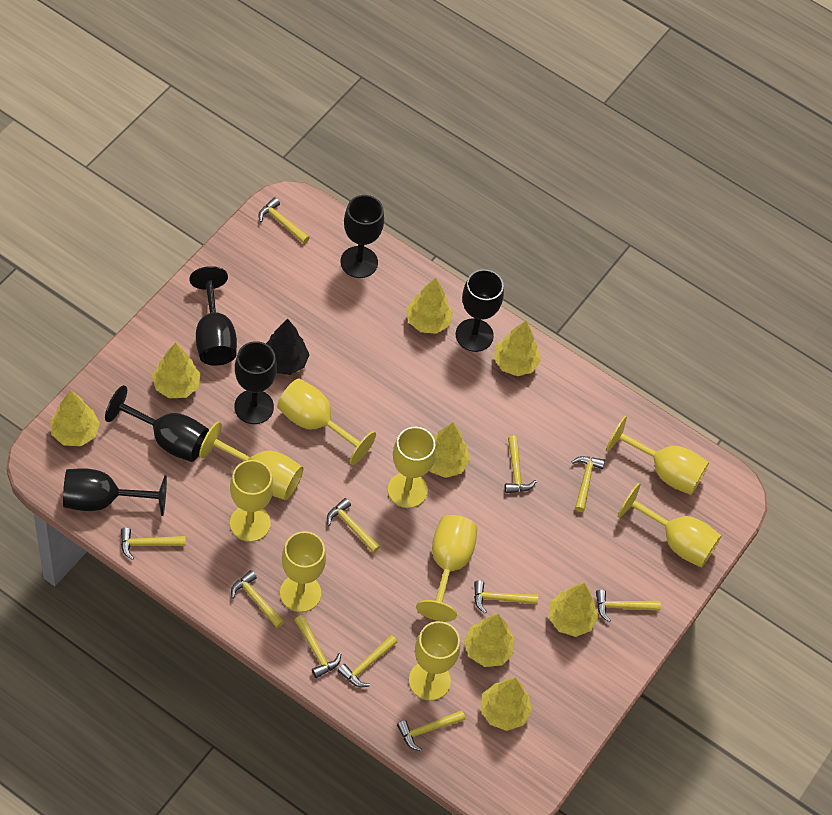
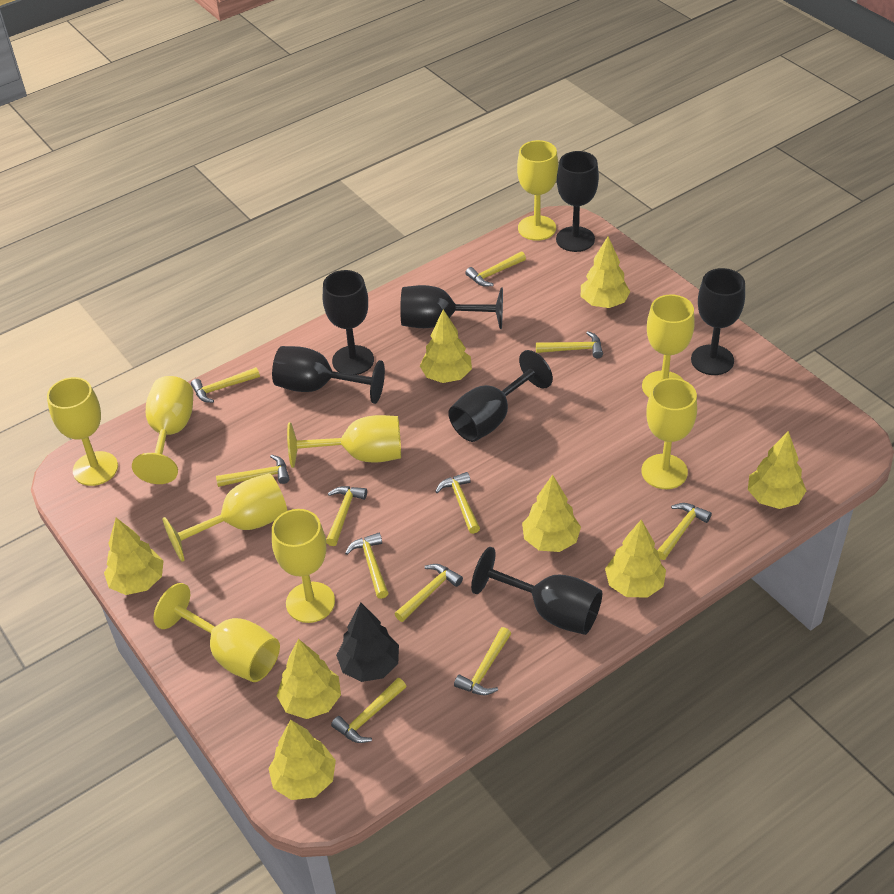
black goblet: [63,468,167,516] [105,385,209,462] [189,266,237,366] [234,341,277,424] [340,195,384,278] [456,269,504,352] = 6 -> [272,346,385,404] [323,270,374,375] [400,285,503,329] [448,350,553,442] [471,547,602,635] [556,151,599,252] [691,268,745,375] = 7

